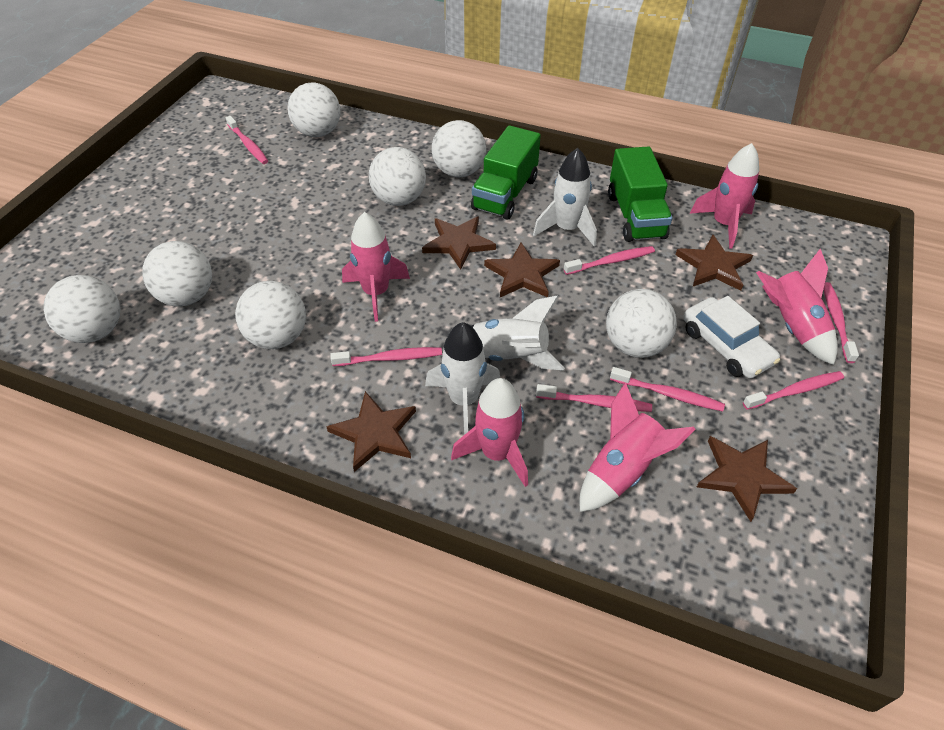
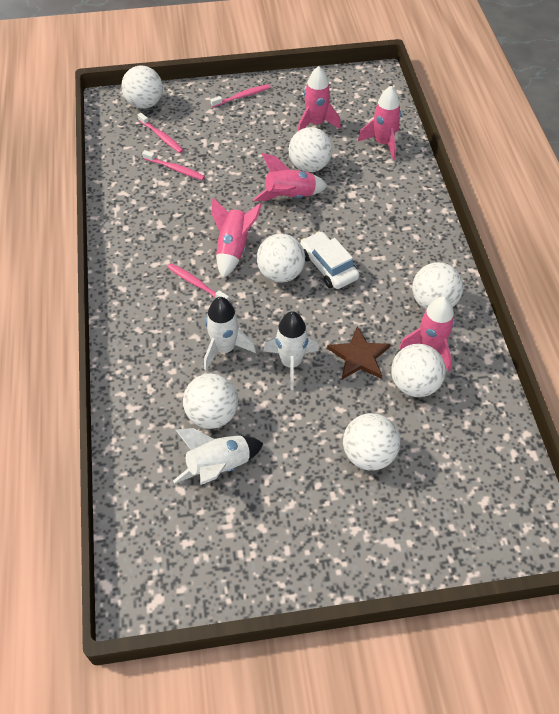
brown star: [326,391,416,472] [422,216,496,270] [484,243,560,297] [675,235,753,291] [697,436,797,522] = 5 -> [327,326,391,379] = 1
green truck: [471,125,541,219] [608,146,672,242] = 2 -> none = 0
pink toothbrush: [226,116,268,164] [330,347,442,366] [536,384,652,412] [564,246,655,275] [610,367,725,412] [743,371,844,410] [824,282,859,363] = 7 -> [138,113,184,153] [142,150,205,180] [167,263,229,301] [210,84,271,107] = 4

